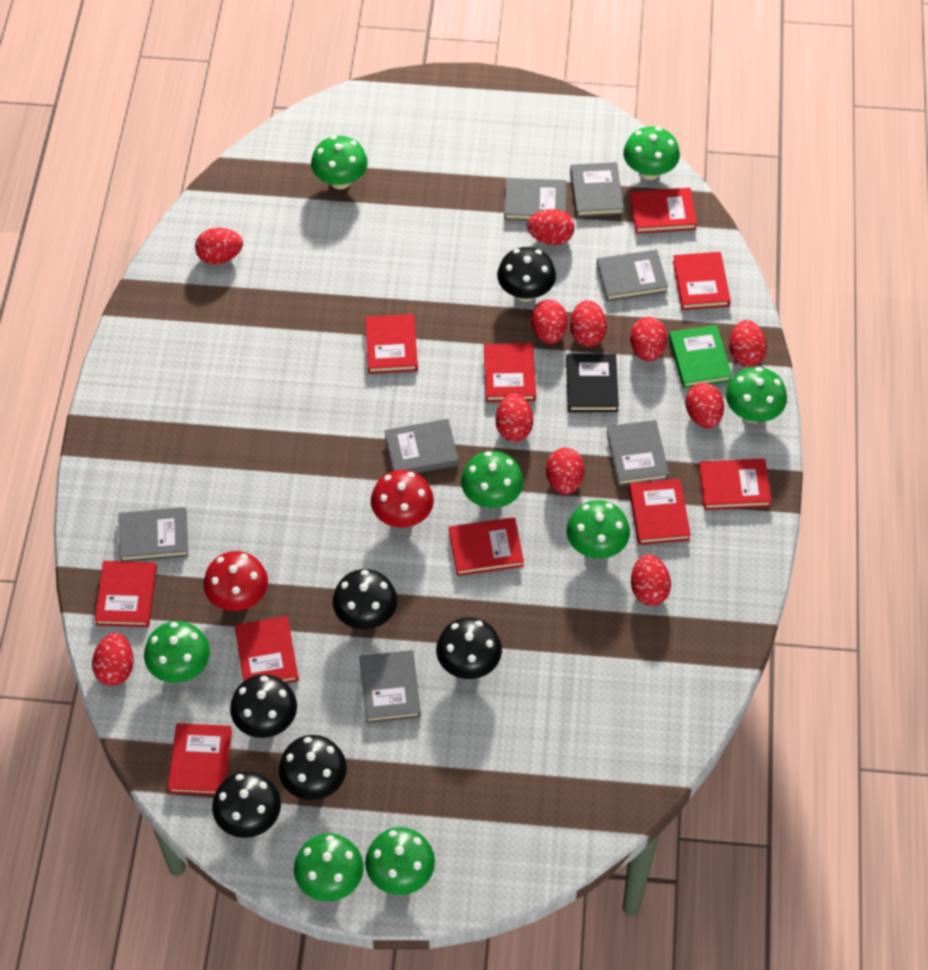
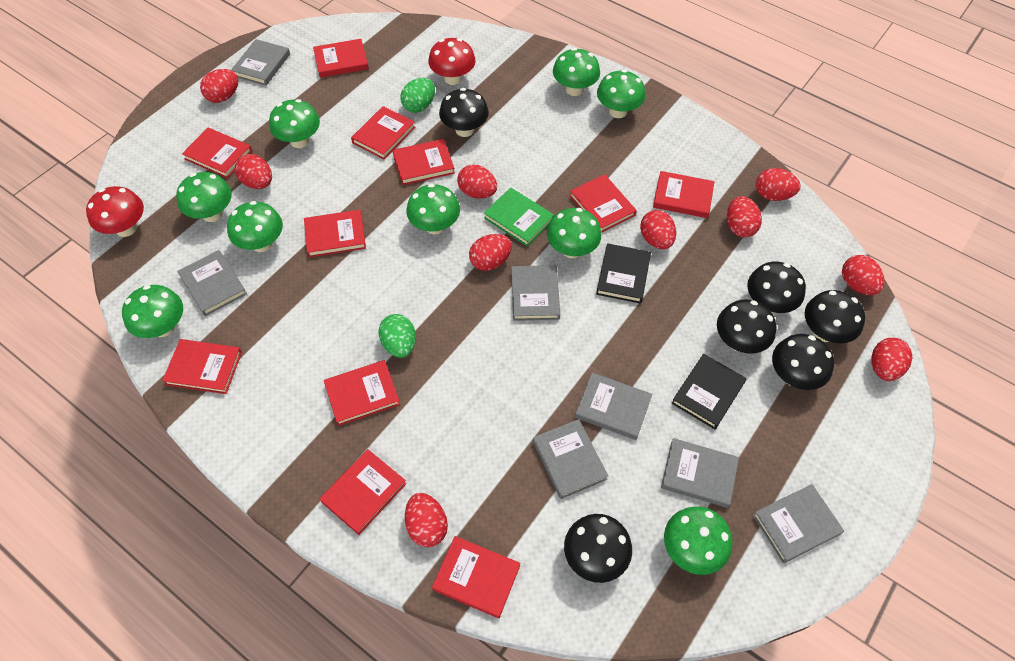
black book: [566,354,619,412] = 1 -> [596,243,651,304] [671,354,747,429] = 2
green egg: none = 0 -> [379,314,416,358] [400,78,435,113] = 2
green mushroom: [144,621,210,683] [294,833,364,901] [311,136,368,189] [365,827,435,895] [461,451,524,508] [567,500,630,559] [623,127,680,180] [726,367,787,423] = 8 -> [122,285,183,338] [176,172,232,222] [227,201,283,252] [269,99,320,148] [407,184,460,235] [547,208,601,259] [553,48,600,96] [597,70,646,118] [664,506,733,575] = 9
red book: [95,561,157,627] [167,723,232,796] [234,616,299,683] [365,314,418,374] [449,517,524,576] [484,343,536,402] [629,479,691,545] [630,188,697,234] [673,252,731,310] [699,459,772,510] = 10 -> [162,339,242,394] [182,128,252,178] [304,210,366,258] [313,39,369,78] [320,449,406,535] [324,360,400,426] [351,106,415,160] [392,139,455,185] [432,536,520,618] [570,174,637,233] [653,171,714,218] = 11
red egg: [92,633,134,686] [195,228,243,264] [496,393,533,442] [527,209,575,245] [531,300,568,344] [546,448,584,495] [570,300,607,347] [630,317,667,361] [631,554,671,606] [685,383,724,428] [729,320,767,367] = 11 -> [200,69,238,103] [235,154,272,189] [405,493,448,547] [457,165,497,198] [469,234,512,271] [640,210,676,249] [727,196,762,238] [756,168,801,201] [842,255,885,295] [871,338,912,381] = 10

